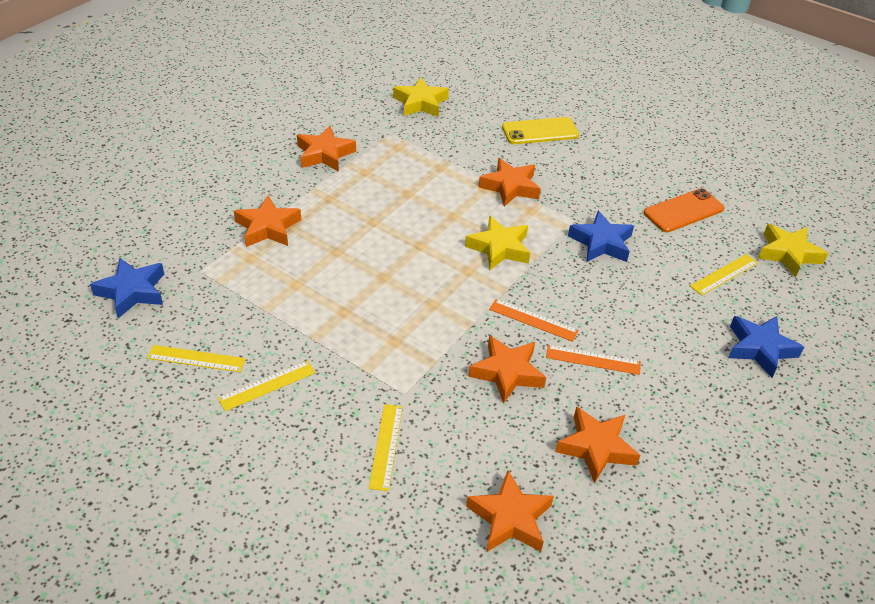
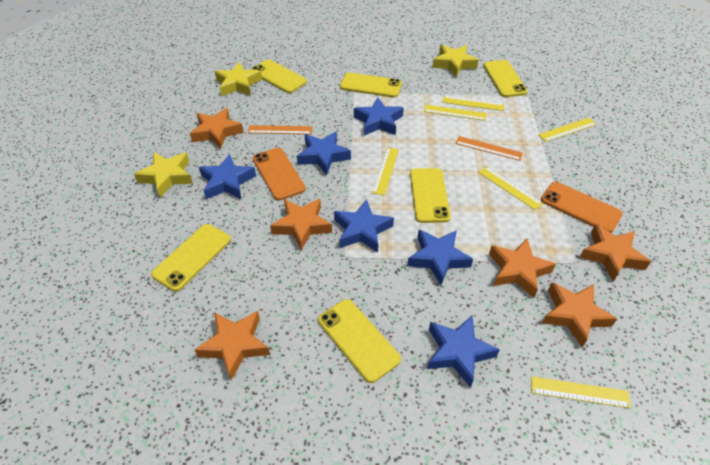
blue star: [90,258,164,318] [568,211,634,262] [728,316,804,378] = 3 -> [199,154,256,199] [297,132,351,175] [334,199,394,252] [354,98,404,135] [407,230,473,285] [427,316,500,388] = 6
orange phone: [644,188,725,232] = 1 -> [253,148,306,201] [541,182,623,233] = 2
yellow phone: [502,117,579,144] = 1 -> [151,224,231,292] [251,59,307,93] [318,299,401,383] [340,72,402,98] [410,168,451,223] [483,60,528,97] = 6
yellow ruler: [147,345,246,372] [218,361,316,411] [369,404,403,491] [690,254,758,296] = 4 -> [372,147,399,196] [424,105,487,121] [443,96,504,111] [478,166,543,210] [531,376,631,408] [538,118,597,142] = 6

